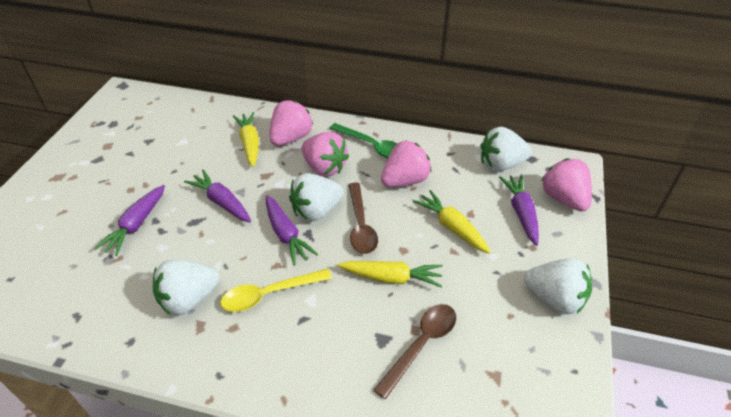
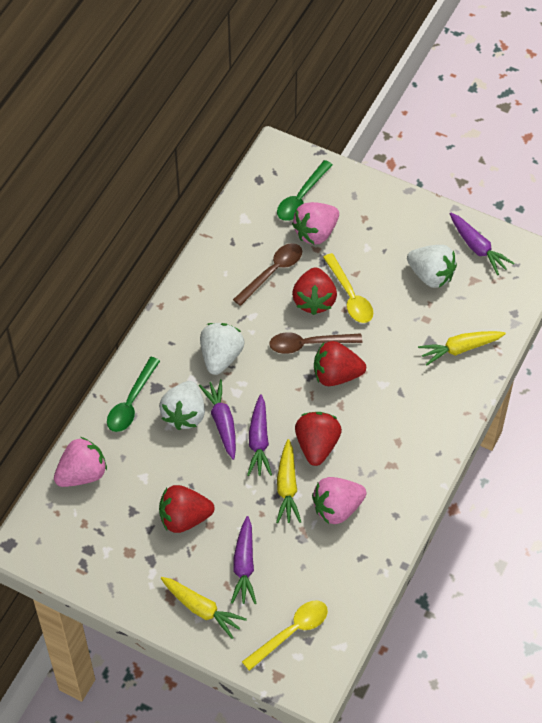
green spoon: [330,123,397,158] = 1 -> [107,357,160,432] [277,160,332,221] = 2
pink strawberry: [269,100,313,146] [301,132,349,177] [381,140,431,187] [541,158,592,212] = 4 -> [54,437,107,487] [292,202,339,245] [312,477,366,524] = 3
red strawberry: none = 0 -> [159,485,215,533] [292,267,337,315] [295,412,342,466] [314,341,366,386] = 4
white strawberry: [153,260,219,315] [289,173,344,222] [481,127,532,171] [524,258,592,314] = 4 -> [159,381,205,430] [200,323,245,375] [407,245,457,288] = 3
yellow spoon: [221,269,332,312] = 1 -> [242,601,328,671] [323,253,373,323] = 2

